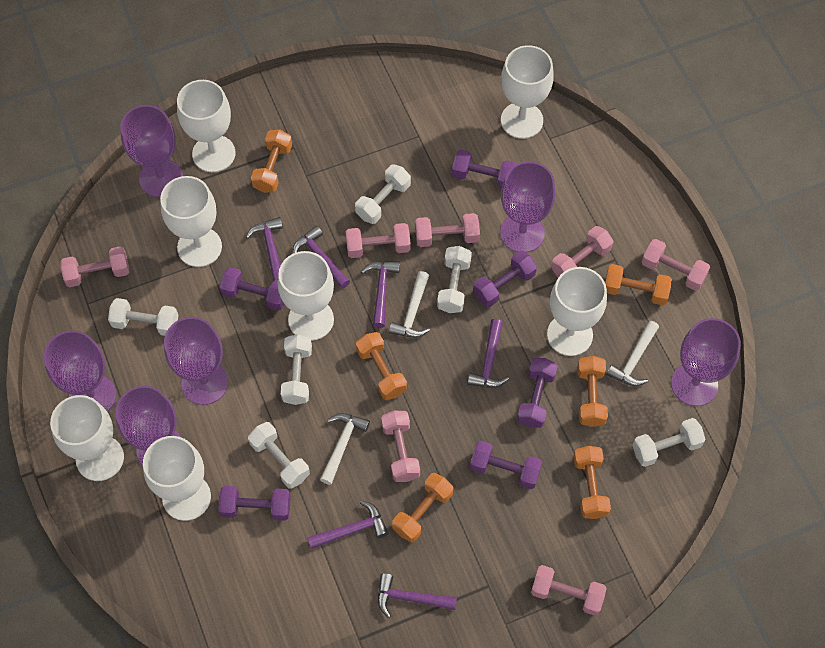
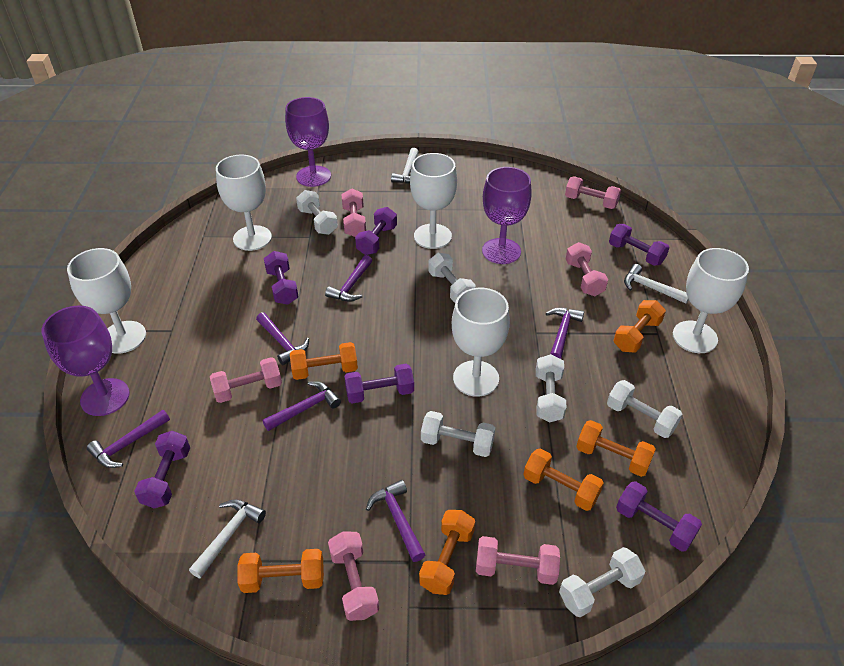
pink dumbbell: [61,246,129,287] [346,223,411,258] [381,411,420,482] [415,213,480,247] [531,565,607,616] [551,226,613,278] [642,239,710,291] = 7 -> [210,357,282,403] [328,531,379,621] [342,188,366,237] [476,536,560,585] [565,176,621,209] [566,242,608,296] = 6
purple goblet: [43,330,116,412] [116,386,182,465] [120,105,183,197] [164,317,228,405] [500,161,555,253] [671,318,741,406] = 6 -> [42,305,130,416] [285,97,331,187] [482,167,532,264] = 3
white goblet: [50,395,124,481] [143,436,211,521] [160,176,222,267] [177,80,235,172] [277,251,334,341] [501,45,554,139] [547,267,607,356] = 7 -> [67,248,146,354] [216,155,272,251] [410,153,457,249] [452,288,510,397] [673,248,749,353] = 5

